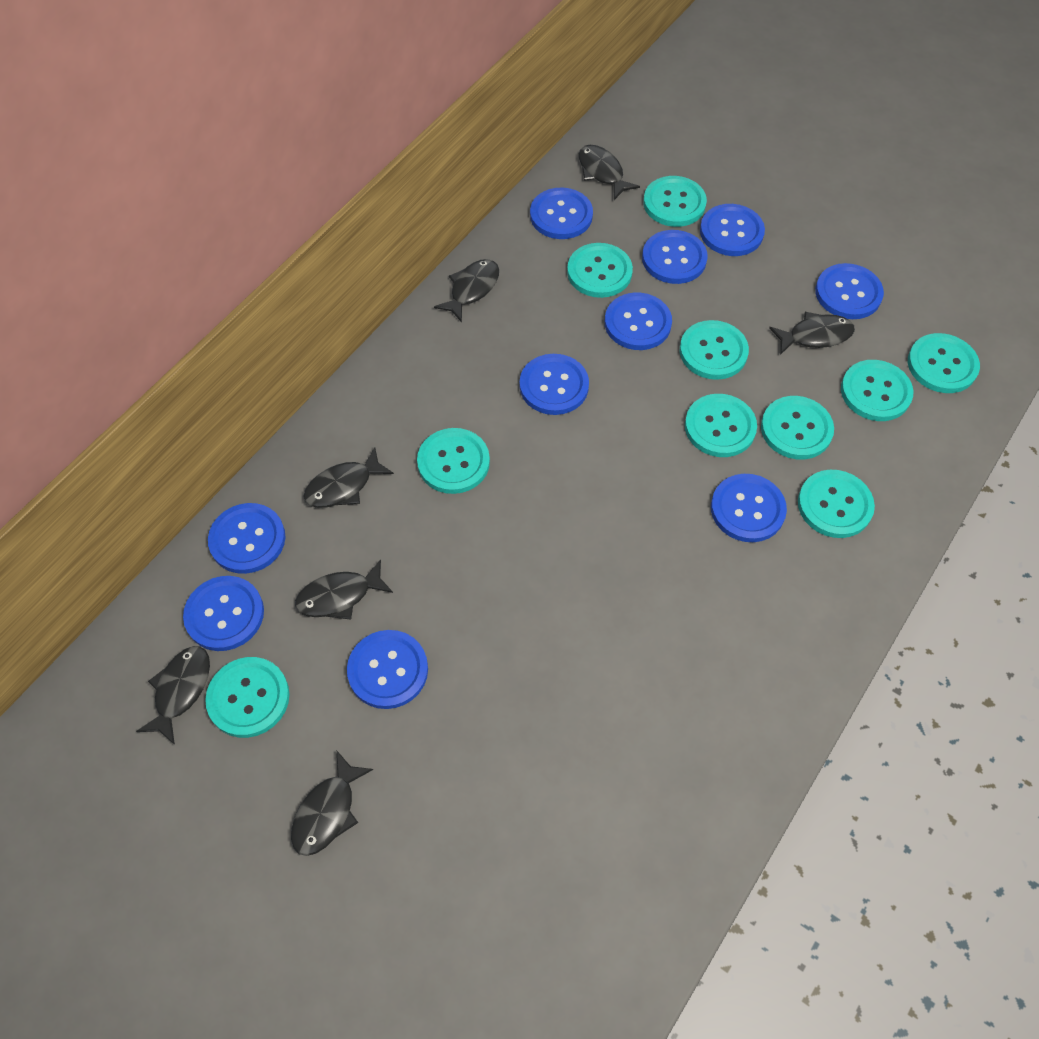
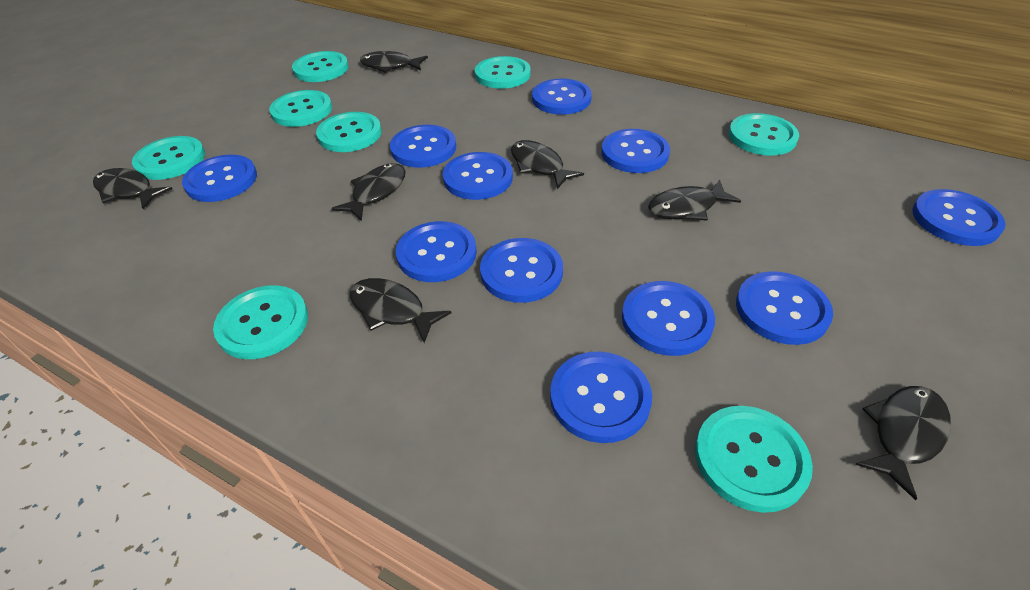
blue button: [183,576,264,651] [208,503,286,574] [347,630,428,709] [520,354,589,415] [530,188,593,239] [605,293,672,350] [642,230,708,284] [700,204,765,256] [711,474,787,542] [815,263,884,319] = 10 -> [182,155,257,202] [390,125,456,168] [396,221,477,282] [443,152,513,200] [480,238,563,303] [532,79,592,115] [550,351,652,443] [601,129,670,173] [622,281,715,356] [736,271,833,345] [912,189,1006,246] = 11
turquoise button: [205,657,289,738] [417,428,490,494] [567,243,633,298] [643,176,707,227] [680,320,749,380] [685,394,757,457] [761,396,834,459] [798,470,875,538] [841,360,913,421] [908,333,980,393] = 10 -> [132,136,205,180] [213,285,308,359] [269,90,332,127] [292,51,349,82] [316,112,382,152] [475,56,531,89] [695,406,813,513] [729,113,799,156] = 8

